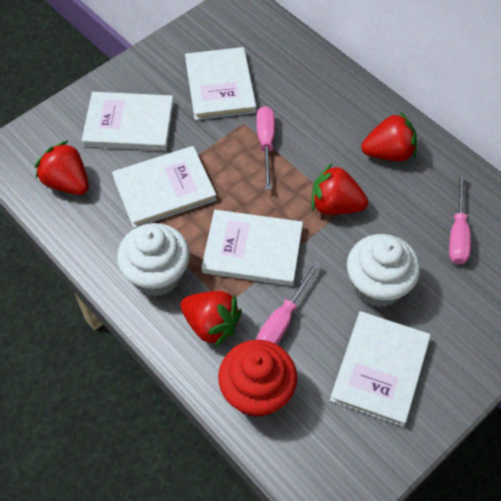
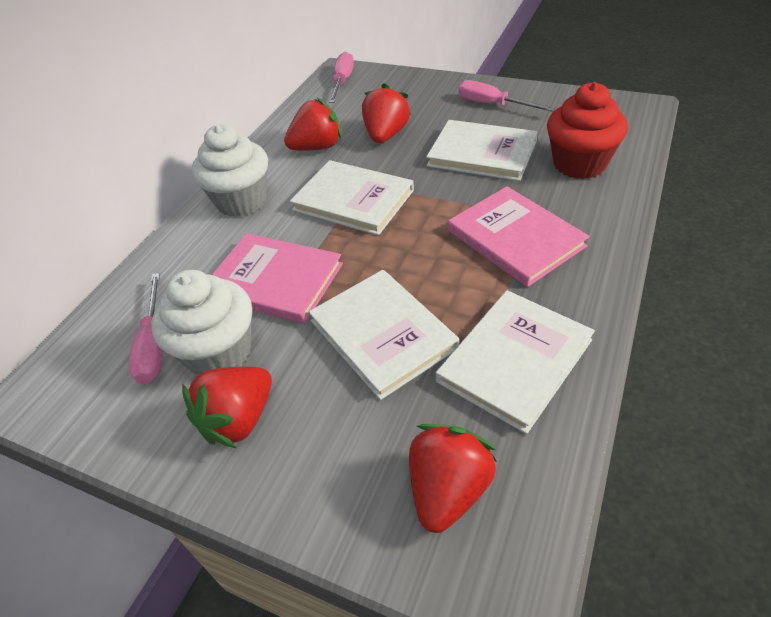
pink book: none = 0 -> [212,233,343,324] [448,186,590,287] = 2
white book: [82,92,174,151] [112,146,217,228] [185,47,256,120] [201,210,303,286] [330,311,431,427] = 5 -> [290,160,414,235] [309,270,459,400] [426,120,538,181] [436,290,595,434] = 4

